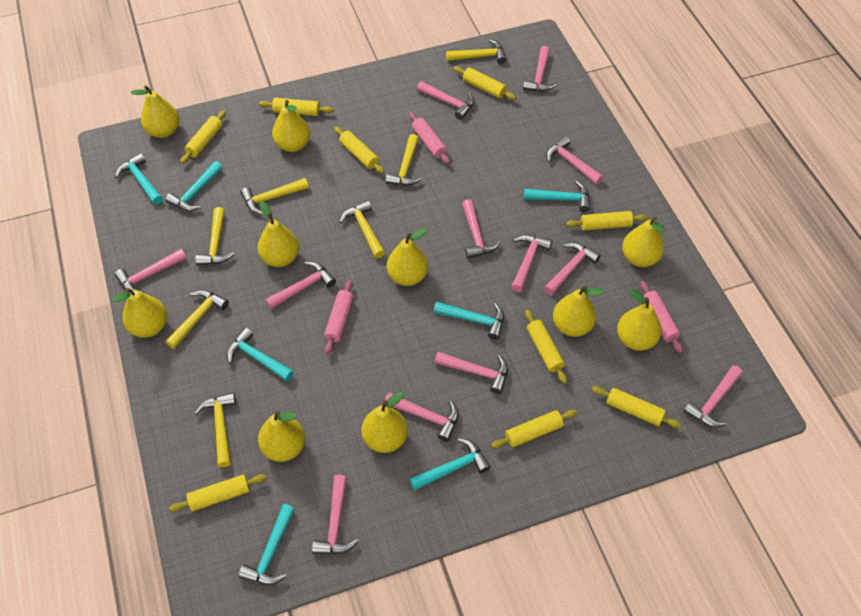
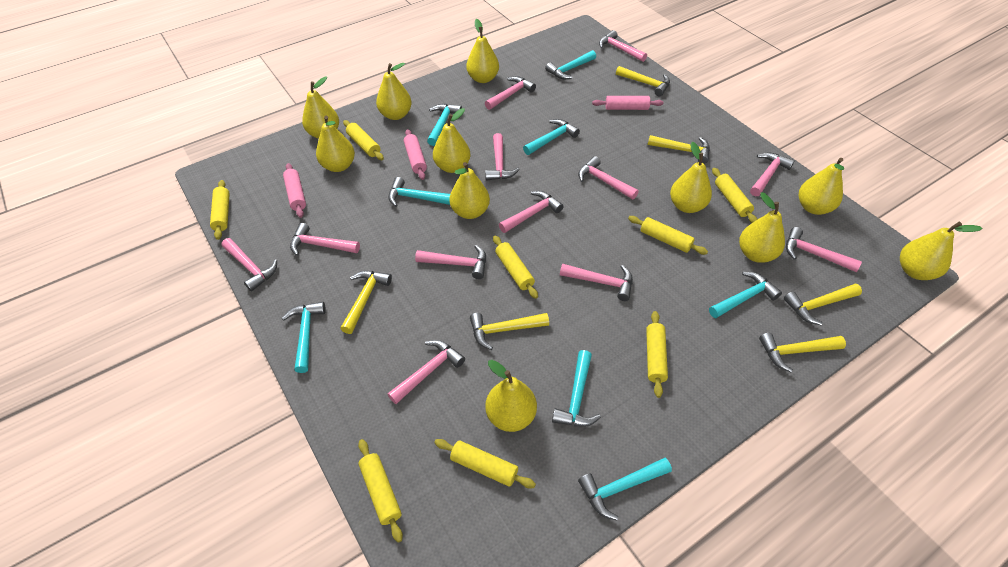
turquoise hammer: [115,153,163,205] [165,161,223,211] [227,327,294,381] [239,504,295,585] [410,438,491,490] [433,301,504,340] [524,180,590,212] = 7 -> [282,302,326,373] [388,177,450,207] [427,104,462,146] [523,119,580,155] [545,50,596,79] [552,350,601,427] [578,458,672,520] [709,272,782,318] = 8
yellow hammer: [165,290,229,349] [194,392,236,467] [195,207,235,265] [241,178,309,215] [339,200,385,258] [385,134,422,186] [446,39,507,64] = 7 -> [341,271,392,334] [470,313,549,350] [616,66,670,96] [648,135,710,164] [759,333,846,372] [784,284,862,325] = 6
yellow pear: [112,288,167,338] [131,85,179,138] [257,201,299,267] [258,411,305,462] [272,100,310,152] [361,392,408,453] [387,228,428,286] [553,286,604,337] [617,289,662,351] [622,217,665,267] = 10 -> [302,77,339,139] [316,116,355,172] [376,63,412,120] [433,108,470,173] [449,162,490,219] [466,19,499,83] [485,360,537,432] [670,142,712,213] [739,192,785,263] [799,158,845,215] [900,222,982,280] = 11
yellow rolling pin: [169,474,266,512] [180,110,226,164] [259,98,334,116] [334,127,384,174] [454,66,516,100] [491,410,577,448] [525,310,567,384] [566,211,648,231] [591,386,681,428] = 9 -> [210,180,230,240] [343,120,384,160] [358,439,403,543] [434,439,536,489] [493,235,538,299] [628,216,708,255] [646,311,668,398] [712,168,757,223] = 8

